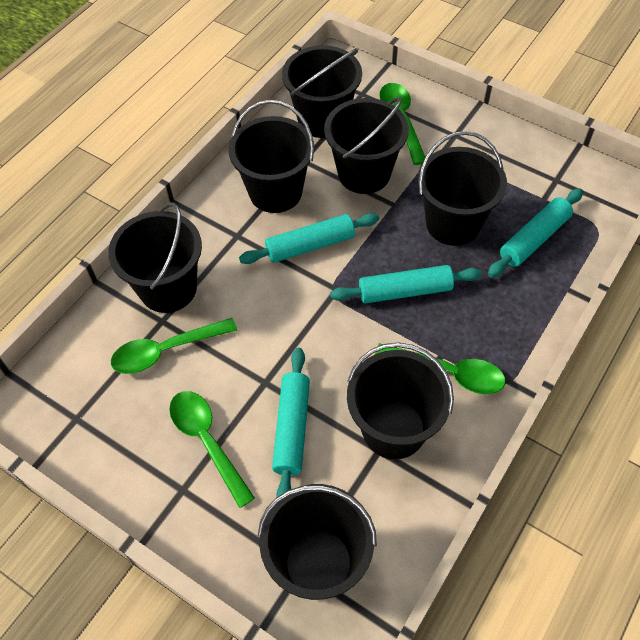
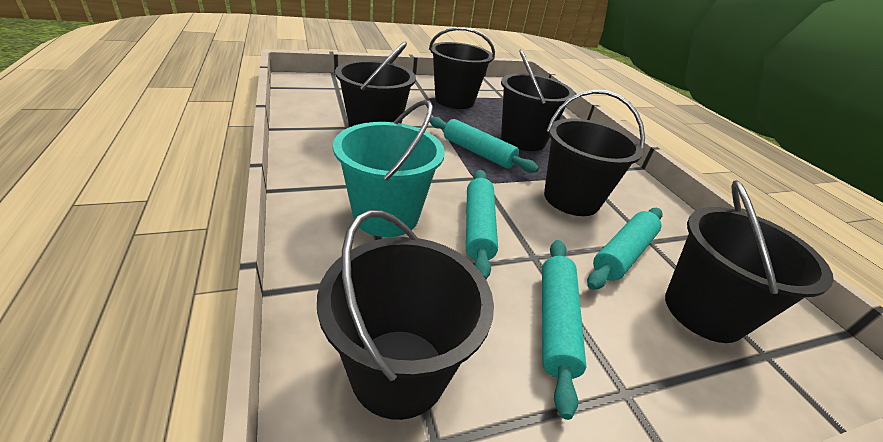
black bucket: [108,202,202,313] [229,100,314,213] [258,484,377,600] [282,45,362,138] [324,97,409,194] [347,342,454,459] [418,131,507,246] = 7 -> [317,210,494,420] [335,41,416,127] [429,27,495,109] [501,49,575,151] [544,89,645,216] [665,180,834,343] = 6
green spoon: [111,318,237,374] [169,391,255,508] [375,343,505,394] [379,83,425,165] = 4 -> none = 0
turquoise bucket: none = 0 -> [333,100,445,237] = 1

